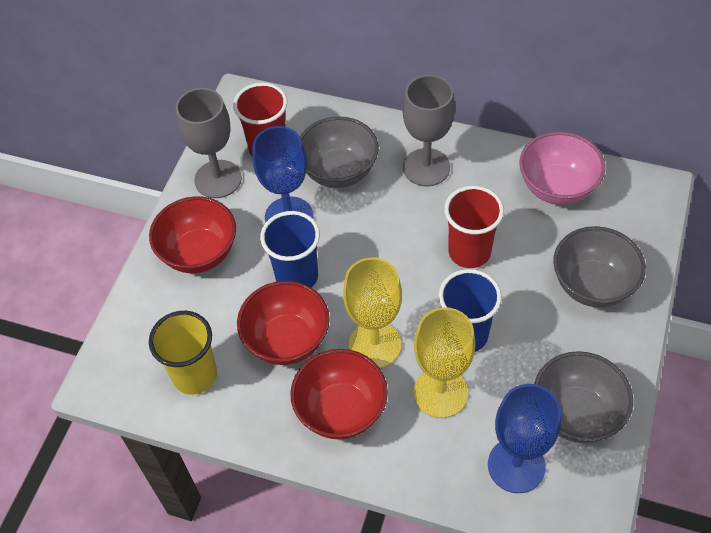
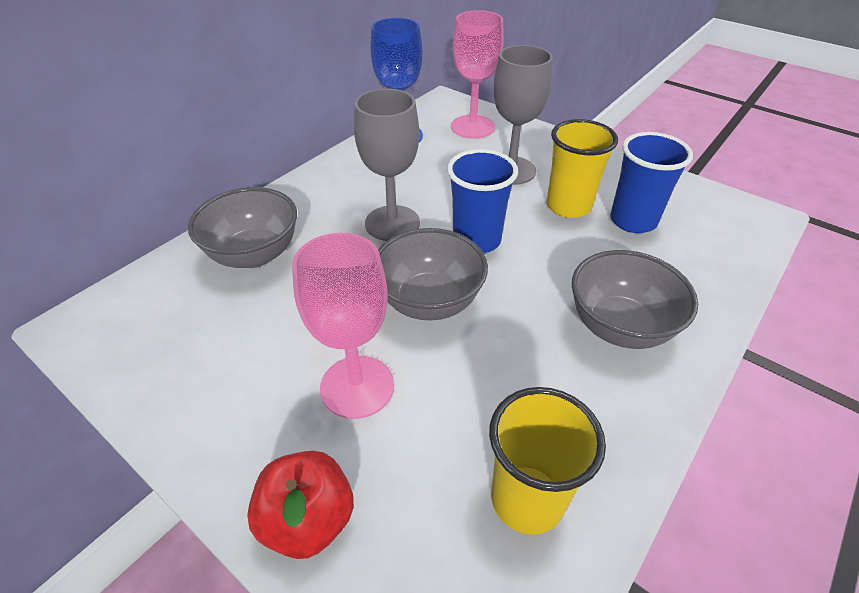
blue goblet: [252,126,313,223] [488,384,561,493] = 2 -> [370,18,423,142] = 1
pink bowl: [519,131,605,205] = 1 -> none = 0
pink goblet: none = 0 -> [292,233,394,419] [451,10,504,139] = 2
red apple: none = 0 -> [247,451,354,559] = 1
red bowl: [149,196,236,273] [237,281,330,365] [290,349,388,439] = 3 -> none = 0
red cup: [233,82,288,157] [444,186,504,268] = 2 -> none = 0
yellow cup: [149,311,217,395] = 1 -> [489,387,606,535] [546,119,618,218] = 2
yellow goblet: [343,257,402,368] [414,307,475,418] = 2 -> none = 0

